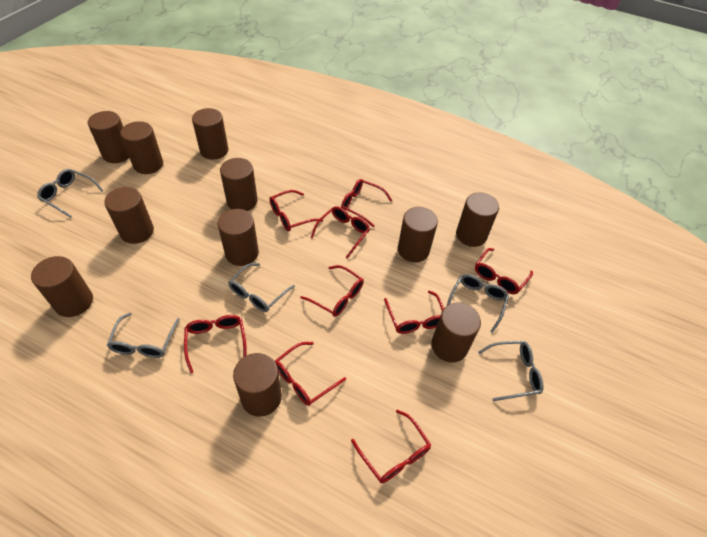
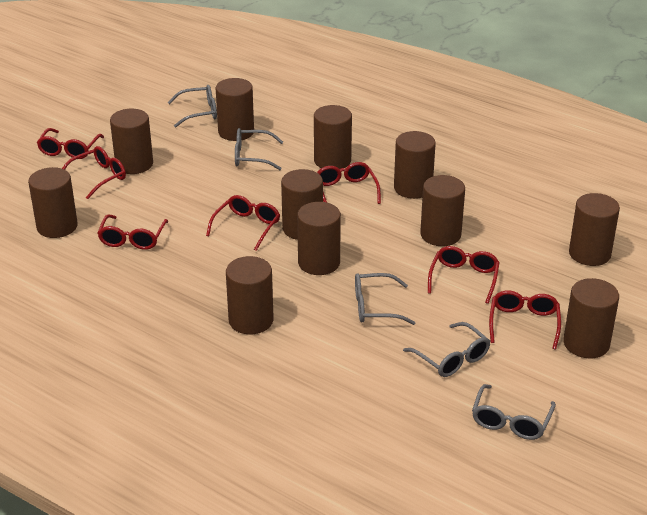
red glasses: [184,315,247,373] [269,190,323,231] [275,342,346,406] [300,265,364,317] [311,206,370,259] [341,179,392,227] [351,410,431,483] [384,290,444,334] [475,248,533,294] = 9 -> [37,128,104,159] [62,146,126,199] [97,215,169,250] [206,195,280,251] [317,162,381,204] [428,246,500,304] [489,290,561,349] = 7

